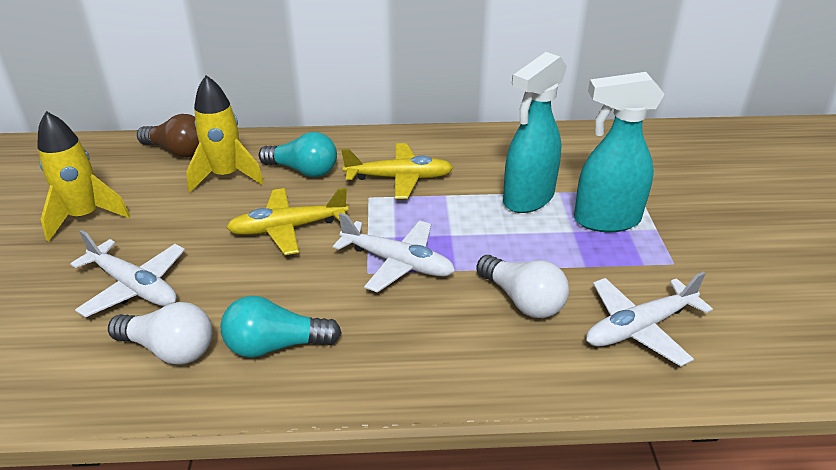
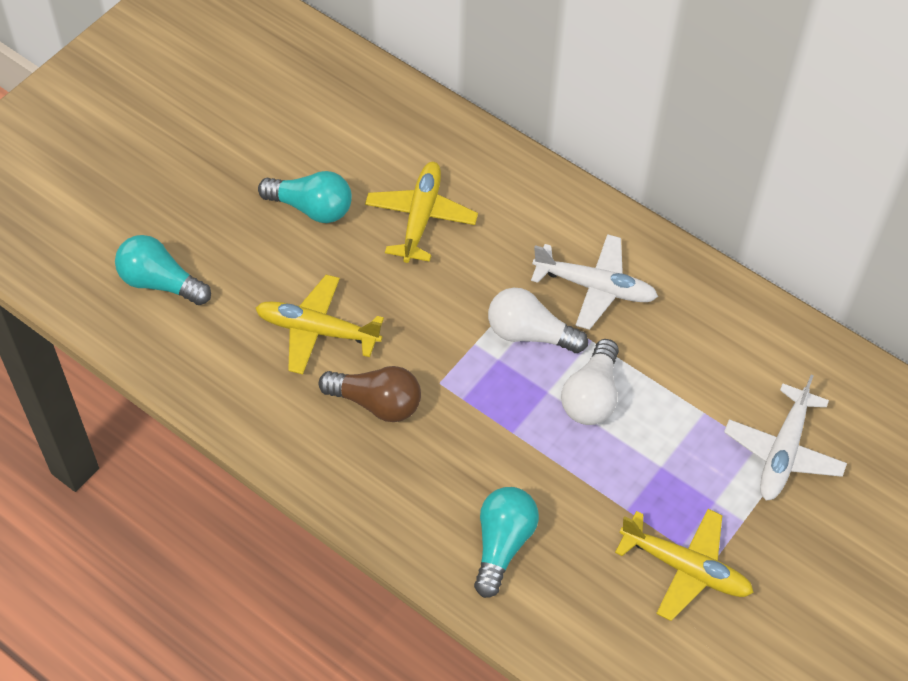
turquoise light bulb: [221,296,342,358] [259,132,337,177] = 2 -> [115,235,211,305] [258,171,352,223] [474,487,539,598] = 3
turquoise spray bottle: [503,52,567,213] [574,72,665,232] = 2 -> none = 0
white plane: [70,230,185,317] [333,213,455,292] [586,272,713,366] = 3 -> [531,234,658,330] [724,375,847,500] = 2
yellow plane: [226,188,349,255] [341,143,453,199] = 2 -> [256,275,384,374] [365,162,478,263] [615,509,754,621] = 3
yellow rocket: [37,111,130,242] [186,75,264,192] = 2 -> none = 0

